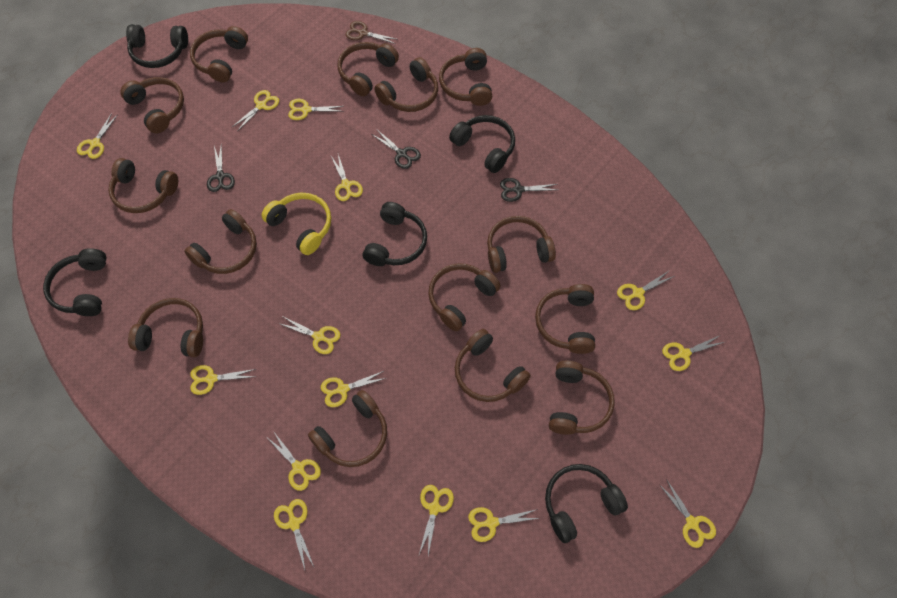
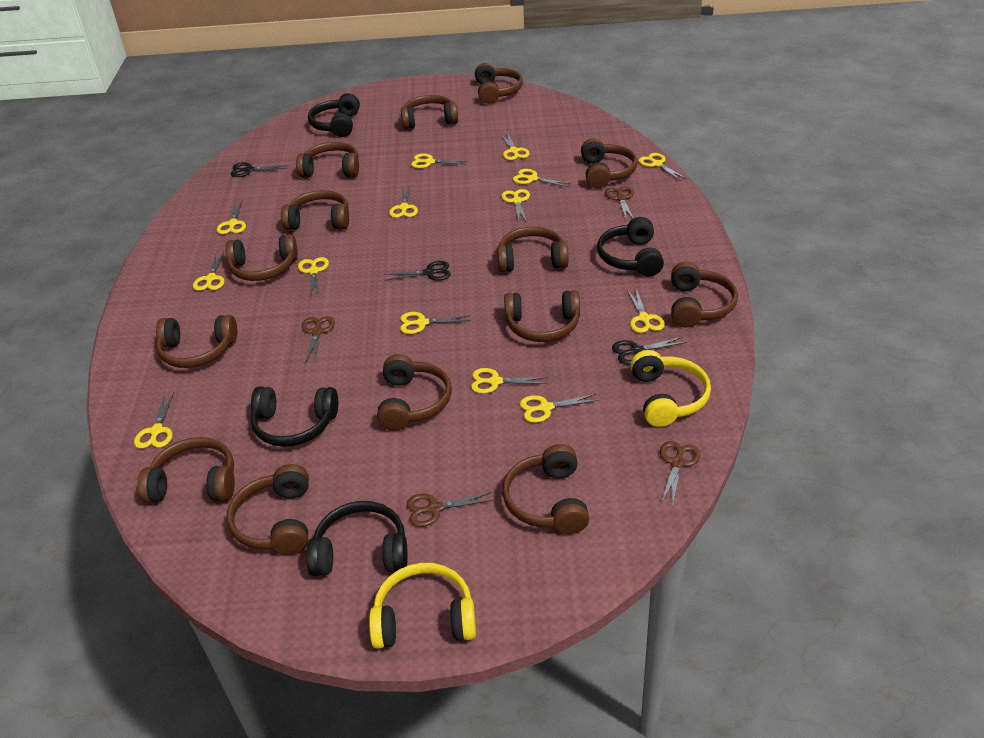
black headphones: [43,248,106,316] [126,24,188,68] [363,202,427,266] [449,115,515,173] [545,464,628,543] = 5 -> [250,386,338,447] [306,501,408,576] [308,93,360,137] [597,217,664,276] = 4
brown scissors: [346,21,396,44] = 1 -> [302,316,335,363] [406,492,493,527] [605,186,634,219] [660,441,700,507] = 4
yellow headphones: [262,193,331,255] = 1 -> [369,563,476,649] [630,350,711,427] = 2

